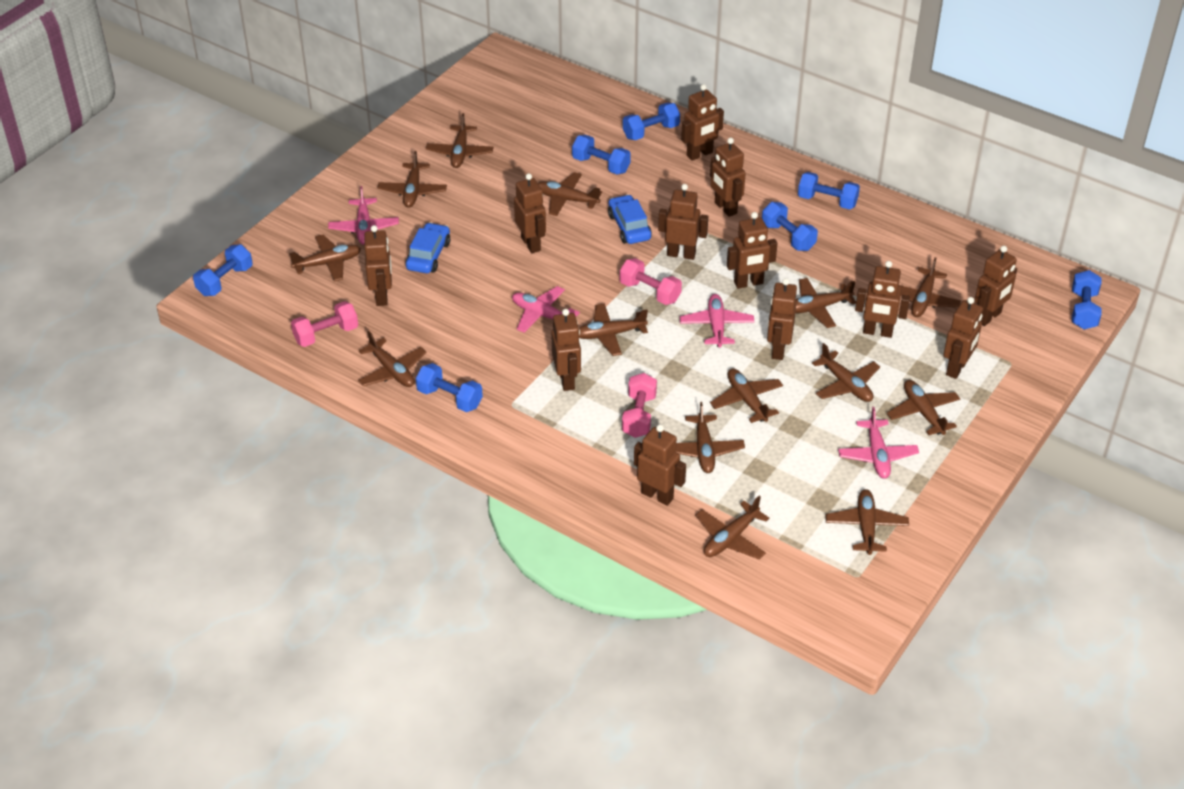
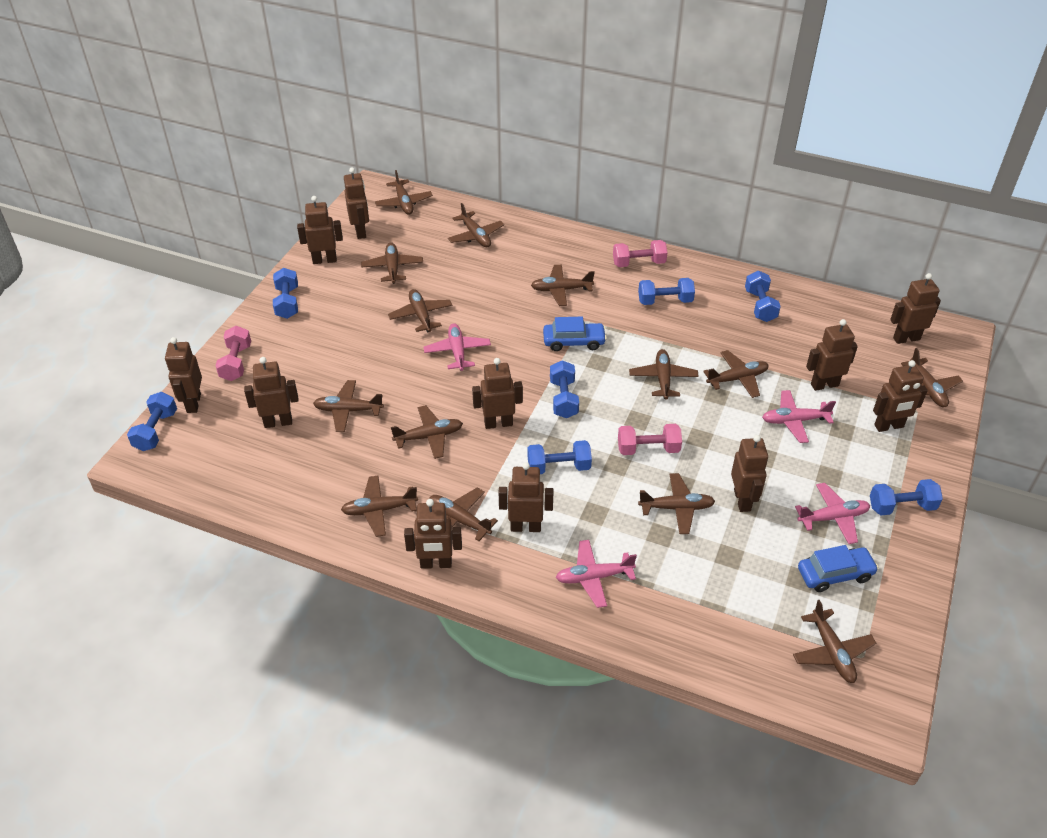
brown robot: [364,225,392,306] [514,173,546,253] [551,309,581,391] [634,424,686,506] [658,184,708,260] [681,84,724,161] [710,138,746,217] [727,212,777,289] [767,278,797,360] [855,261,910,338] [943,297,983,379] [975,246,1017,326] = 12 -> [165,337,202,413] [244,357,299,428] [297,196,343,264] [344,168,369,239] [404,499,462,569] [472,358,523,429] [499,462,554,532] [731,435,768,512] [806,319,858,391] [873,360,928,432] [890,273,941,344] = 11

